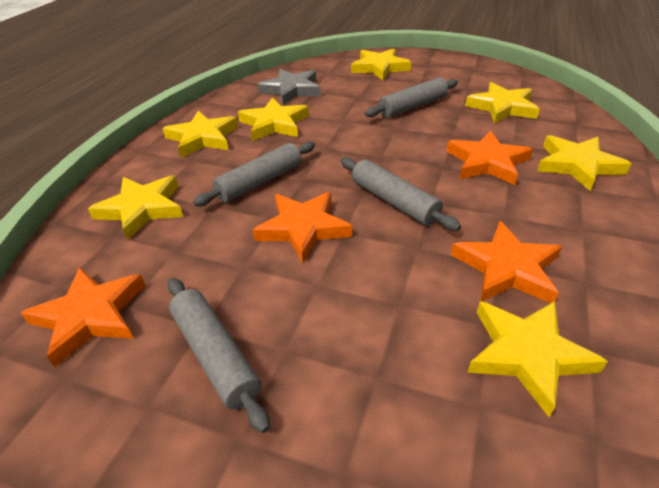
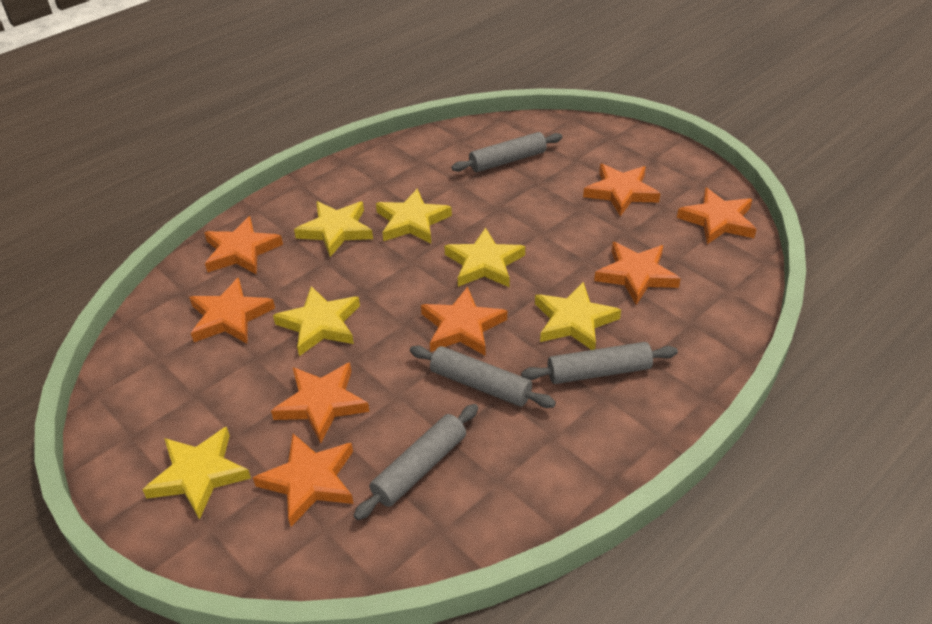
grey star: [257,69,321,105] = 1 -> none = 0
orange star: [21,267,145,368] [253,192,352,263] [447,130,533,185] [451,221,562,303] = 4 -> [189,277,275,344] [204,216,283,275] [253,434,354,527] [271,363,370,443] [421,287,507,356] [583,164,661,216] [594,242,681,305] [677,188,757,244] = 8
yellow star: [88,175,183,240] [162,111,238,157] [238,97,309,141] [351,49,411,81] [465,82,540,124] [467,301,608,417] [537,135,631,191] = 7 -> [142,427,251,520] [273,286,360,356] [294,201,373,257] [376,189,452,243] [444,228,525,287] [535,282,621,350] = 6

